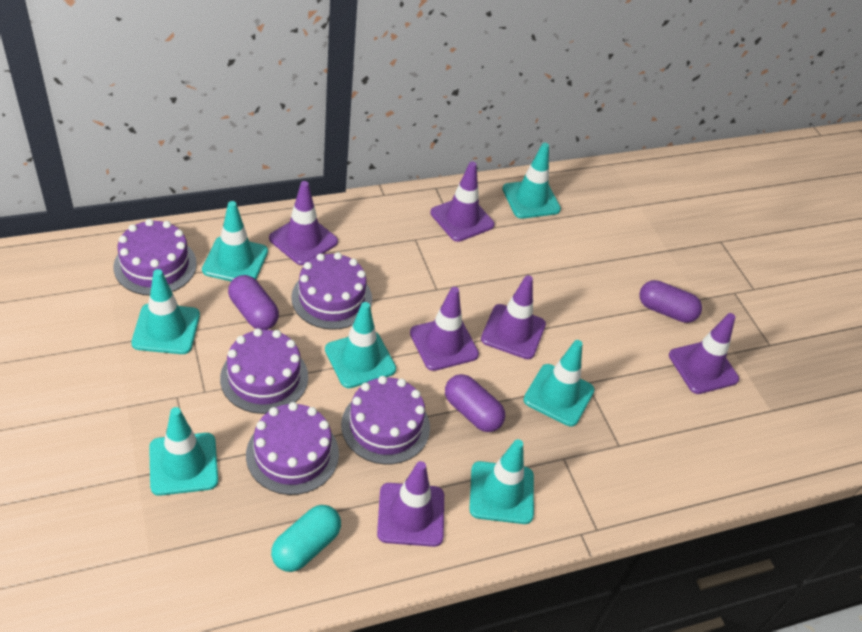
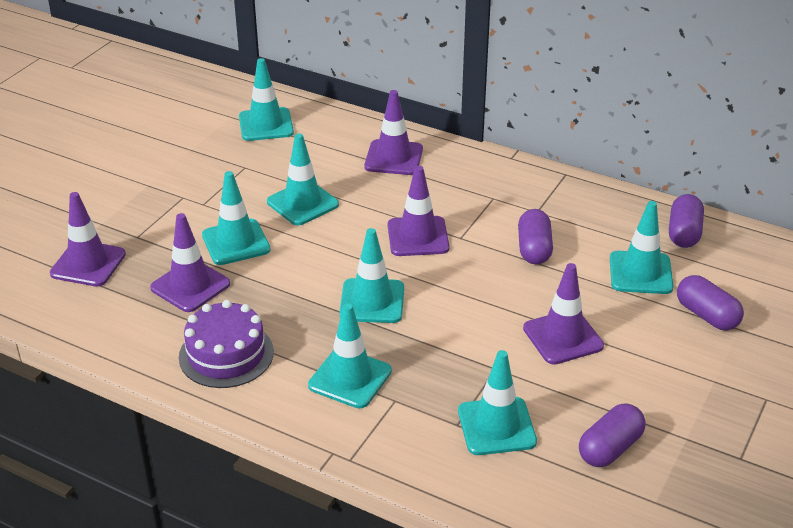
purple cake: [114,219,197,295] [220,328,308,414] [246,402,339,495] [291,252,372,330] [341,376,430,464] = 5 -> [179,300,274,388] = 1
purple capsule: [228,275,279,330] [445,374,505,432] [639,280,702,323] = 3 -> [518,209,553,264] [579,403,646,467] [669,194,704,248] [677,275,744,330] = 4
purple traffic cone: [269,181,338,265] [377,461,444,547] [410,287,479,371] [430,161,495,242] [481,275,546,359] [669,313,739,394] = 6 -> [50,192,126,287] [150,213,230,312] [364,90,423,175] [388,166,449,256] [523,263,604,365] = 5
turquoise capsule: [271,505,341,572] = 1 -> none = 0

